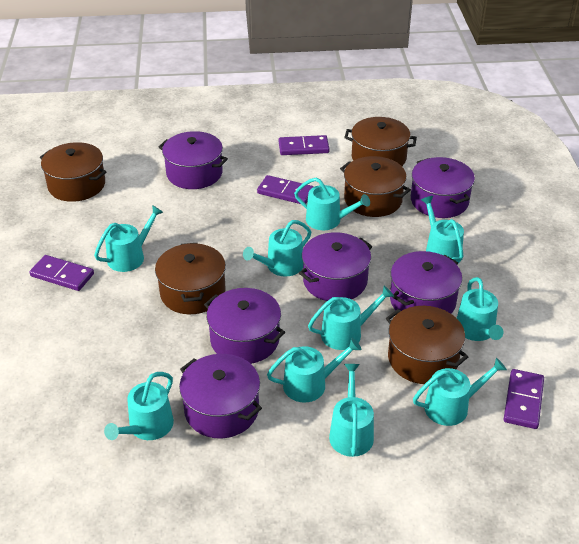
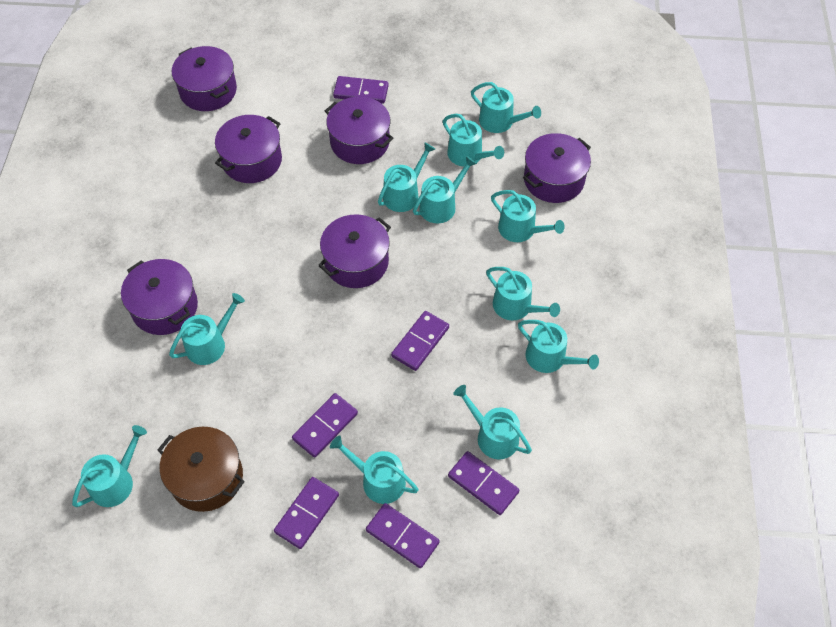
brown pot: [40,142,107,202] [155,243,226,314] [340,156,411,217] [344,117,417,166] [386,306,468,384] = 5 -> [158,427,245,512] = 1
purple domino: [29,255,94,291] [257,175,314,204] [279,135,330,155] [504,369,544,429] = 4 -> [274,477,339,549] [292,393,358,458] [333,76,389,104] [366,503,440,568] [391,311,449,371] [448,451,519,515] = 6
turquoise watering can: [94,205,163,272] [104,372,174,440] [243,220,311,276] [267,338,361,403] [294,178,370,230] [308,286,394,350] [329,364,374,457] [413,358,507,426] [421,196,464,264] [457,277,503,341] = 10 -> [72,425,147,507] [169,293,245,365] [330,435,419,504] [378,142,435,212] [413,156,477,223] [443,114,504,167] [453,385,532,459] [471,82,541,133] [486,267,560,320] [491,190,565,242] [518,320,599,373] = 11

